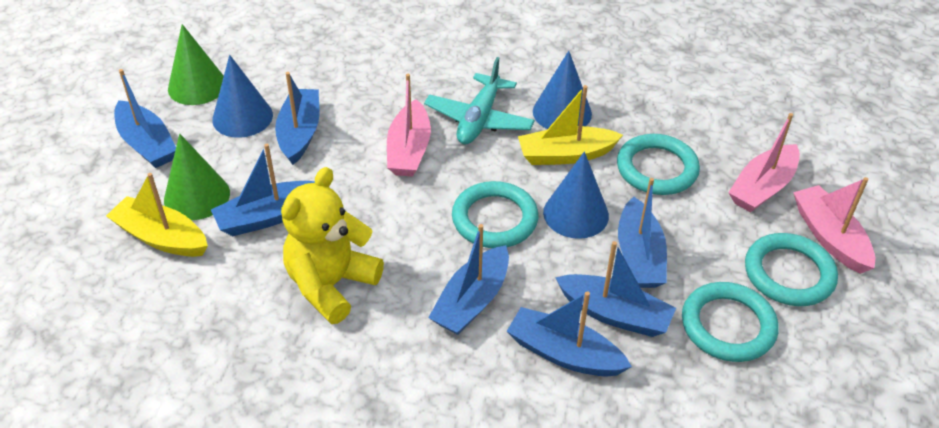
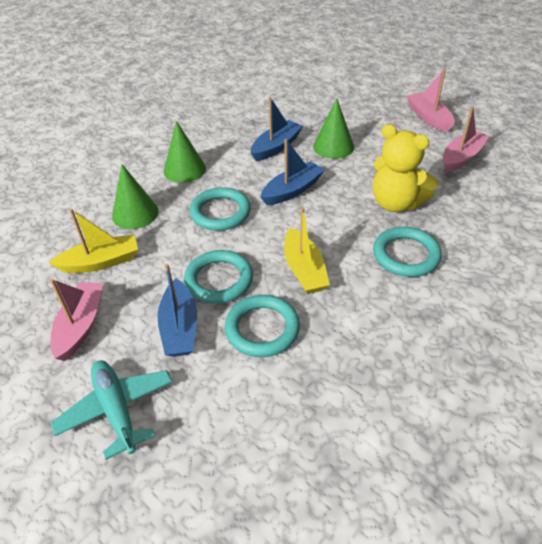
blue boat: [114,69,176,168] [211,144,315,236] [275,72,319,165] [428,224,509,335] [507,291,632,376] [555,241,676,337] [618,178,667,288] = 7 -> [157,264,197,357] [251,97,303,161] [260,139,324,205] = 3
blue cone: [212,55,273,138] [533,51,592,129] [543,152,609,239] = 3 -> none = 0
green cone: [164,134,230,220] [168,24,224,105] = 2 -> [112,164,159,229] [164,121,206,183] [313,98,354,159] = 3

